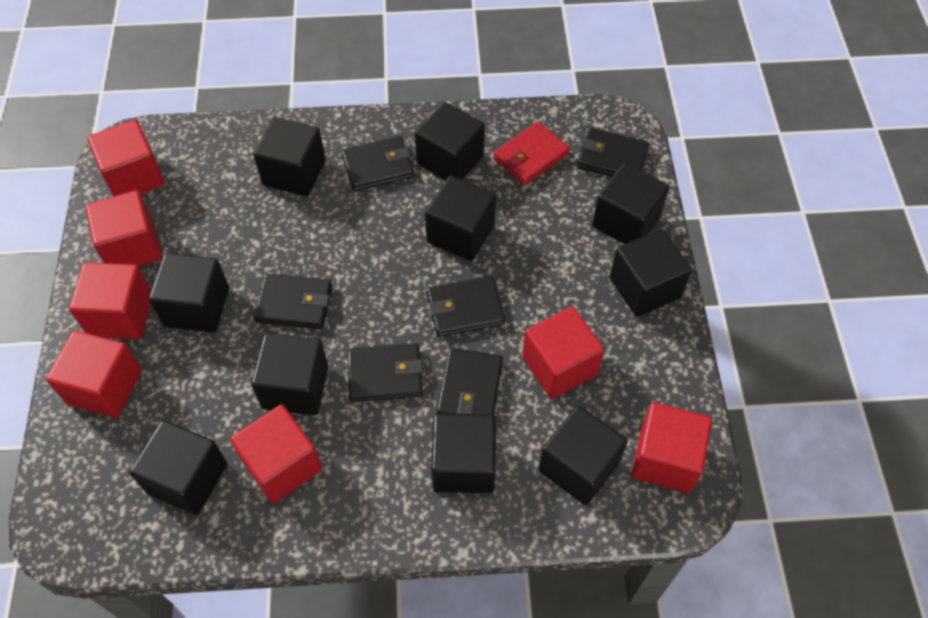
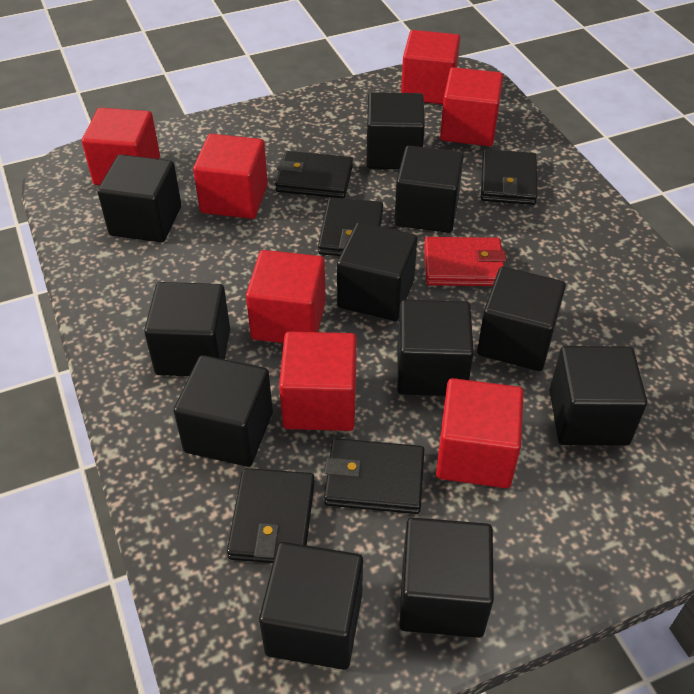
black cube: [129,420,227,515] [149,253,229,333] [251,333,328,415] [253,117,326,196] [415,102,485,181] [425,176,496,261] [431,413,496,493] [539,406,628,505] [592,163,669,244] [610,229,692,317] = 10 -> [97,154,181,242] [144,282,230,376] [174,355,273,467] [259,542,363,670] [337,222,417,321] [366,92,425,169] [394,146,464,233] [397,300,474,396] [399,517,494,638] [477,267,566,371] [549,346,647,446] = 11
black wallet: [254,274,332,329] [341,136,414,191] [348,343,423,402] [427,276,505,337] [437,348,503,415] [577,128,649,177] = 6 -> [227,468,315,563] [275,151,353,198] [318,198,383,256] [324,438,425,514] [481,149,537,205] = 5

